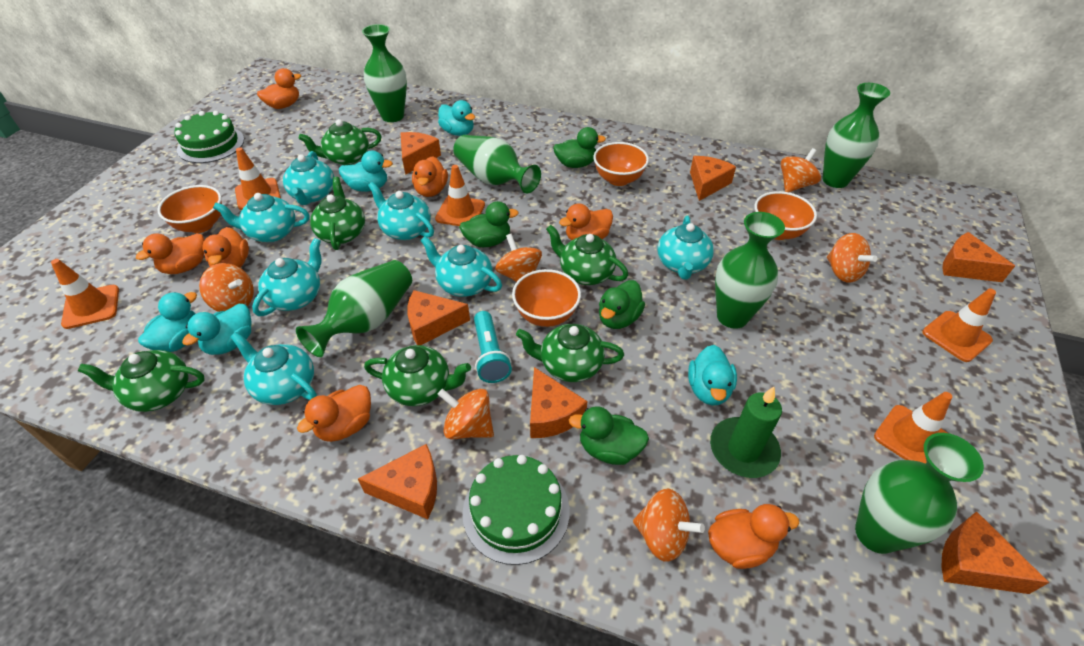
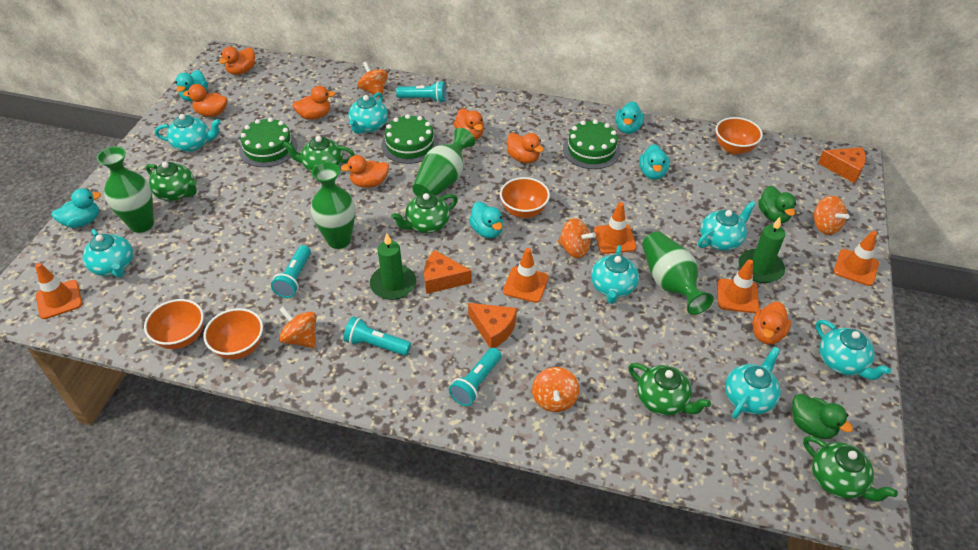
green cake: [174,111,244,163] [463,455,570,565] = 2 -> [239,118,298,167] [381,114,439,164] [563,120,621,169] = 3
green candle: [710,387,782,478] = 1 -> [370,233,416,300] [738,217,785,283] = 2
green duck: [459,201,519,247] [553,127,606,168] [569,406,649,465] [599,280,645,329] = 4 -> [758,186,796,223] [792,394,853,439] = 2
green teapot: [78,350,205,412] [299,119,381,165] [310,177,365,250] [364,345,471,406] [516,324,624,382] [546,225,628,285] = 6 -> [146,162,197,201] [283,136,355,172] [391,193,458,233] [628,363,711,416] [803,436,898,502] = 5
green vase: [296,260,412,357] [362,24,407,122] [453,135,541,193] [715,212,785,329] [822,83,890,188] [855,433,984,554] = 6 -> [97,146,154,233] [311,162,355,249] [412,128,475,196] [642,232,714,315] = 4
orange cheese: [358,444,437,519] [400,132,441,175] [407,290,470,345] [530,367,587,438] [690,156,736,201] [941,511,1049,594] [942,232,1015,282] = 7 -> [424,250,472,294] [468,303,517,348] [818,147,866,183] = 3
orange spinning top: [199,263,254,312] [438,389,494,439] [495,234,542,282] [633,489,705,562] [781,148,821,192] [827,233,877,283] = 6 -> [279,306,316,348] [357,62,388,97] [532,367,579,412] [558,218,596,258] [813,196,849,235] = 5
turquoise flashlight: [474,311,512,383] = 1 -> [271,245,311,298] [343,316,411,356] [396,81,446,103] [449,348,501,406] = 4

